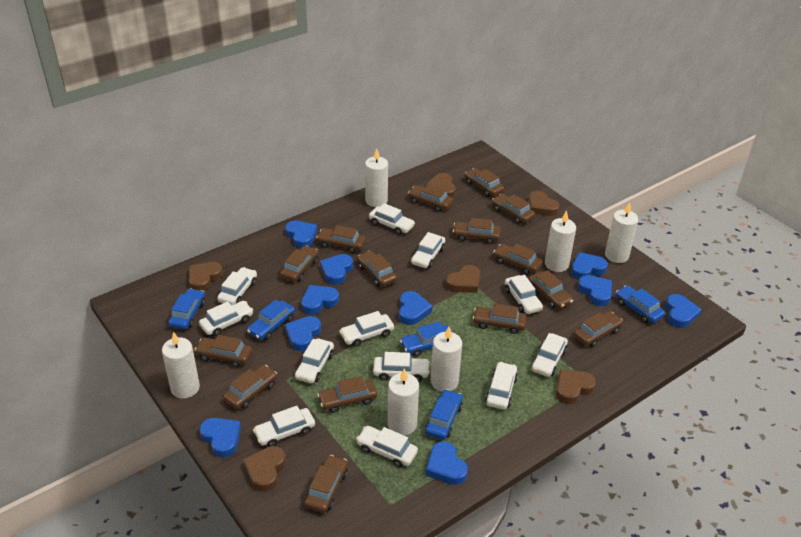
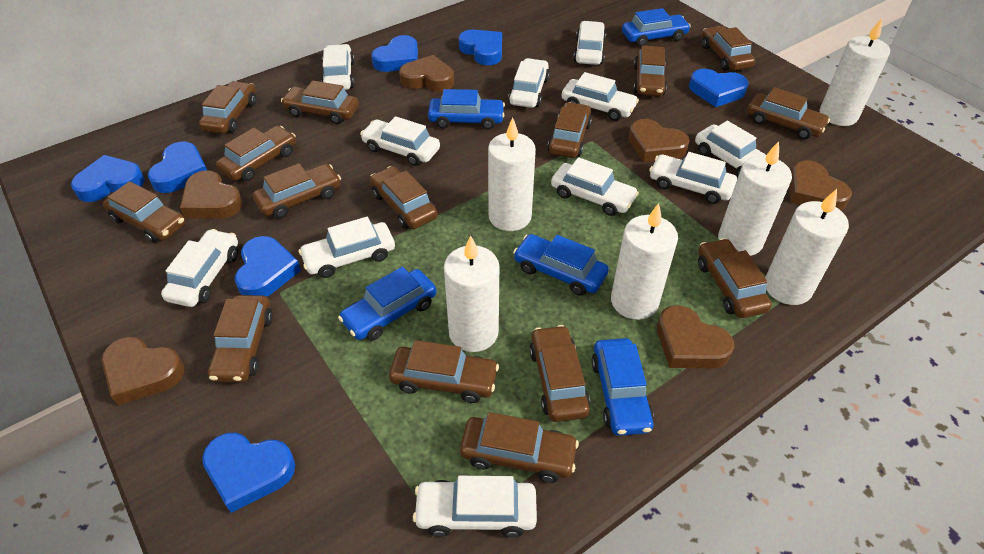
blue heart: [200,418,241,458] [285,221,317,248] [285,316,321,351] [301,285,339,315] [320,254,353,285] [399,291,433,325] [426,441,468,485] [571,252,608,279] [578,275,612,306] [666,294,702,328] = 10 -> [71,155,145,202] [148,142,207,193] [202,433,295,513] [235,236,301,297] [371,35,418,72] [459,30,502,65] [689,69,749,107] = 7
white car: [199,301,253,336] [217,267,257,305] [253,406,315,447] [295,338,334,384] [339,311,394,347] [356,426,418,467] [369,203,415,235] [373,352,430,382] [411,232,445,268] [485,362,518,410] [505,275,543,314] [531,333,568,377] = 12 -> [161,229,238,307] [299,217,395,278] [321,44,354,90] [360,116,440,166] [413,476,537,538] [508,58,550,108] [551,157,639,216] [562,72,639,121] [573,21,606,65] [649,152,737,204] [695,121,766,176] = 11

